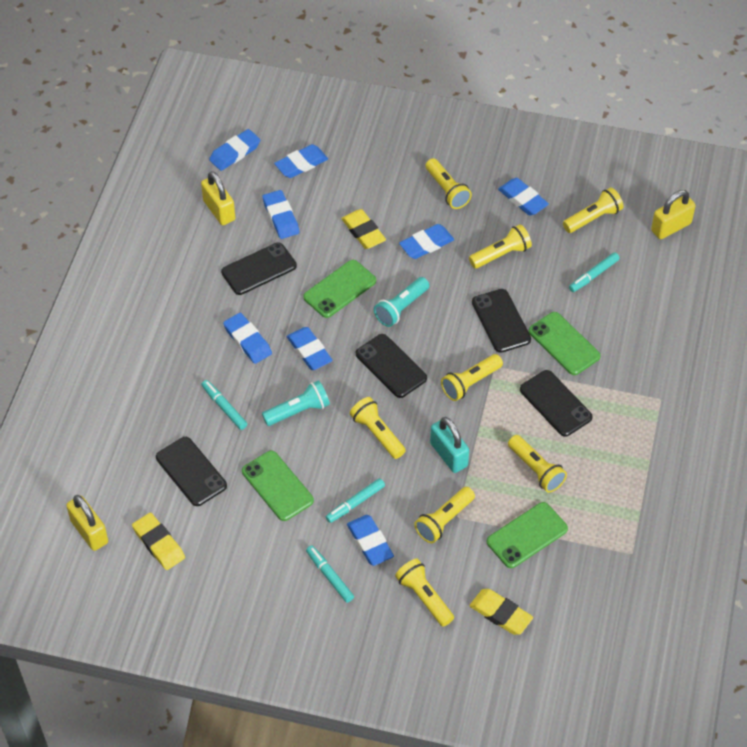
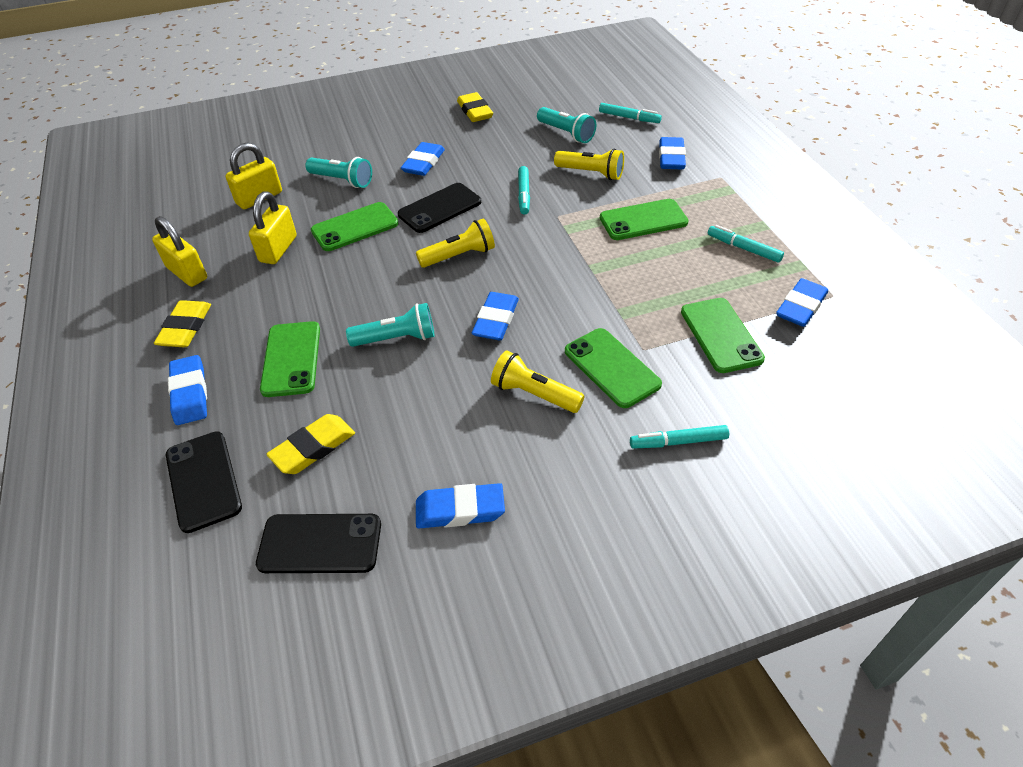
black phone: [156,437,227,506] [221,243,297,295] [356,334,427,398] [472,289,531,353] [520,370,593,437] = 5 -> [166,431,242,533] [256,514,381,573] [398,183,481,233] = 3
blue eraser: [209,129,261,171] [223,313,272,364] [262,190,300,239] [274,144,328,178] [287,327,333,370] [347,515,394,566] [399,224,454,259] [498,178,549,216] = 8 -> [168,355,207,425] [401,142,445,176] [416,483,505,529] [472,292,519,340] [659,137,686,169] [776,278,828,327] = 6
green phone: [242,451,314,521] [303,260,376,318] [487,502,568,568] [529,312,601,375] = 4 -> [260,321,320,397] [311,202,398,251] [565,328,662,408] [600,199,689,240] [681,298,765,373] = 5
turquoise flashlight: [262,380,330,426] [374,277,429,327] = 2 -> [305,157,372,188] [346,303,435,347] [537,107,596,143] = 3
turquoise padlock: [430,417,469,473] = 1 -> none = 0
yellow flashlight: [350,397,406,459] [395,558,454,627] [414,487,475,543] [425,158,472,209] [441,354,503,401] [469,224,532,269] [508,435,567,493] [563,187,624,233] = 8 -> [416,219,495,268] [491,351,584,413] [554,149,624,180] = 3

